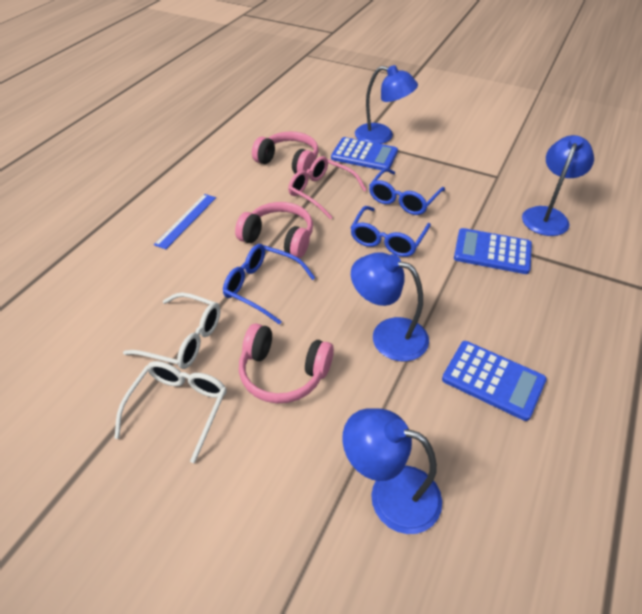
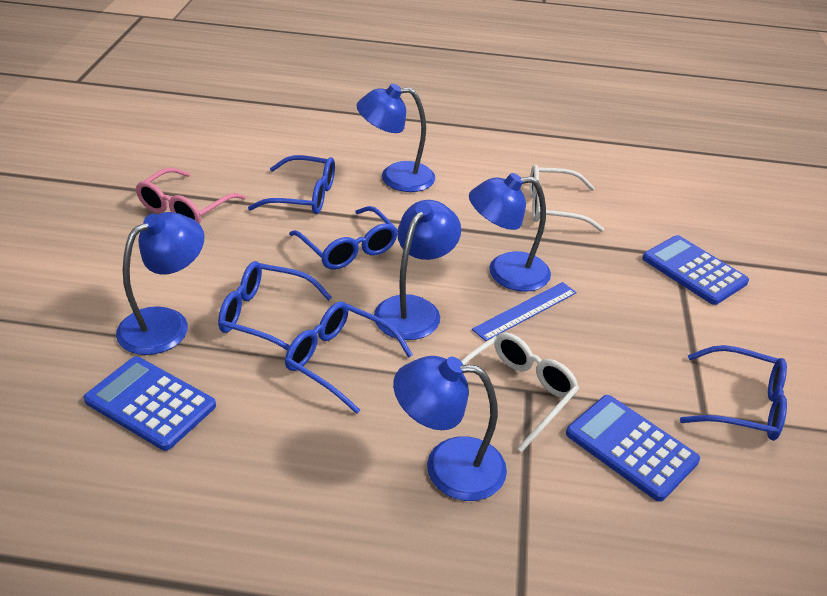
blue glasses: [223,244,315,325] [351,206,431,257] [369,168,445,215] = 3 -> [218,261,332,351] [248,155,335,214] [285,301,413,414] [289,206,398,270] [680,345,787,441] = 5
blue lamp: [342,409,442,534] [351,252,429,361] [355,65,418,144] [522,135,594,236] = 4 -> [116,212,204,355] [356,84,435,192] [374,200,461,340] [393,356,507,501] [469,173,551,292] = 5
pink headphones: [235,202,313,258] [239,323,334,403] [252,132,319,175] = 3 -> none = 0

